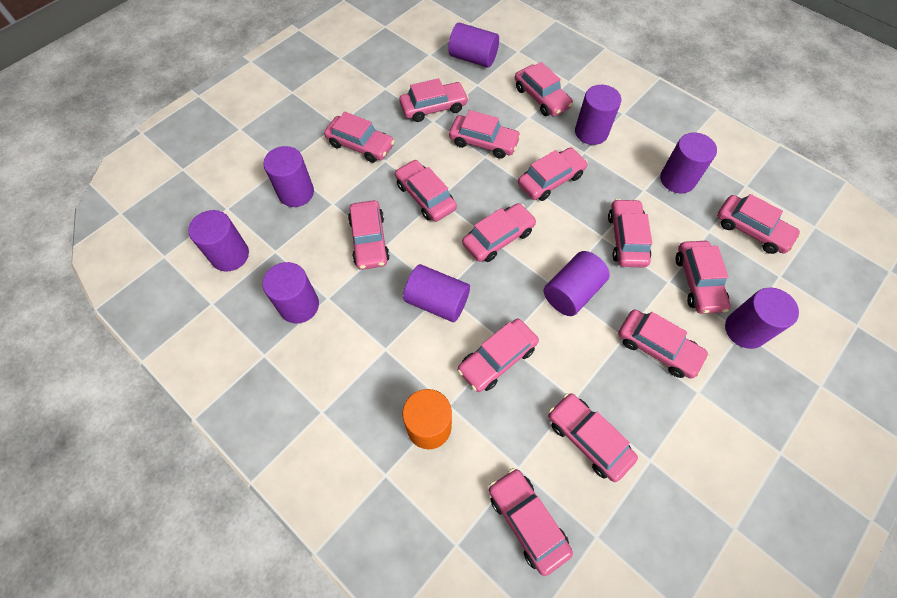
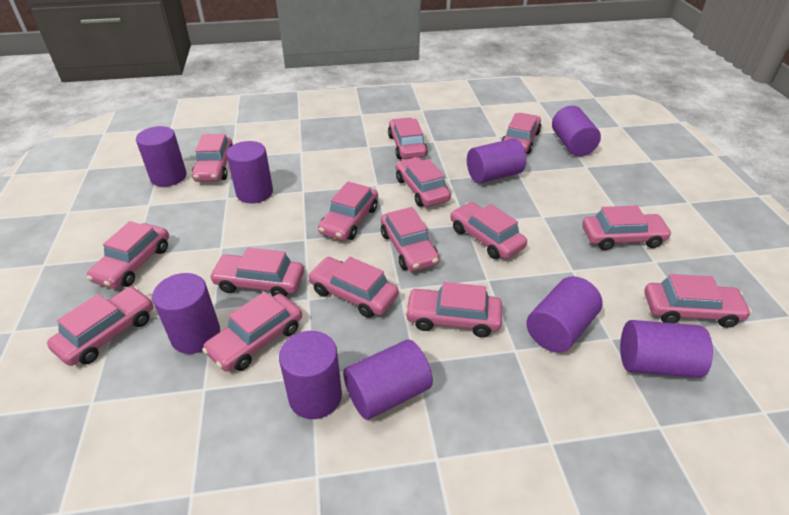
orange cylinder: [403,389,452,449] = 1 -> none = 0

